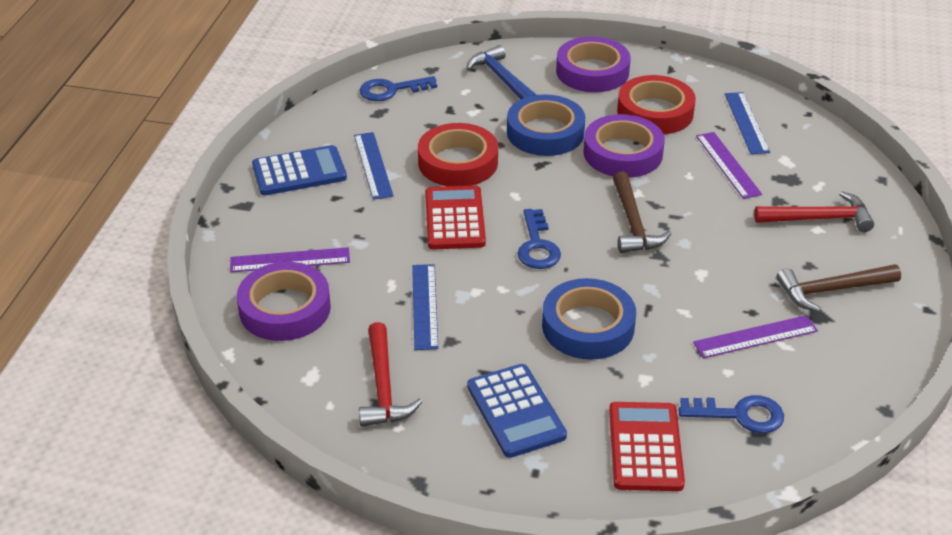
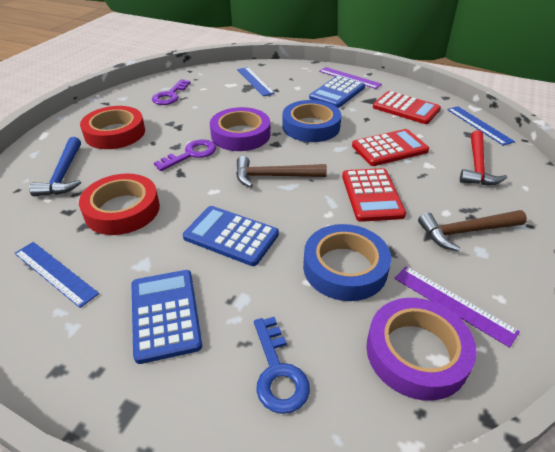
blue calculator: [252,145,347,195] [467,364,567,458] = 2 -> [131,270,202,364] [183,206,279,266] [309,76,365,108] = 3
blue key: [360,76,437,101] [517,209,561,269] [678,395,784,433] = 3 -> [254,317,310,414] = 1
purple key: none = 0 -> [152,79,191,105] [154,139,216,171] = 2
purple ruler: [230,247,350,272] [693,315,818,358] [696,132,762,199] = 3 -> [319,67,382,89] [394,266,520,348] = 2
purple tape: [237,262,331,341] [556,37,631,92] [583,114,665,178] = 3 -> [210,107,270,151] [366,298,477,401] = 2
red calculator: [425,185,486,249] [609,402,685,491] = 2 -> [342,168,406,222] [352,129,429,166] [373,91,441,124] = 3
red hammer: [359,322,422,427] [754,191,874,232] = 2 -> [460,130,507,185] = 1

